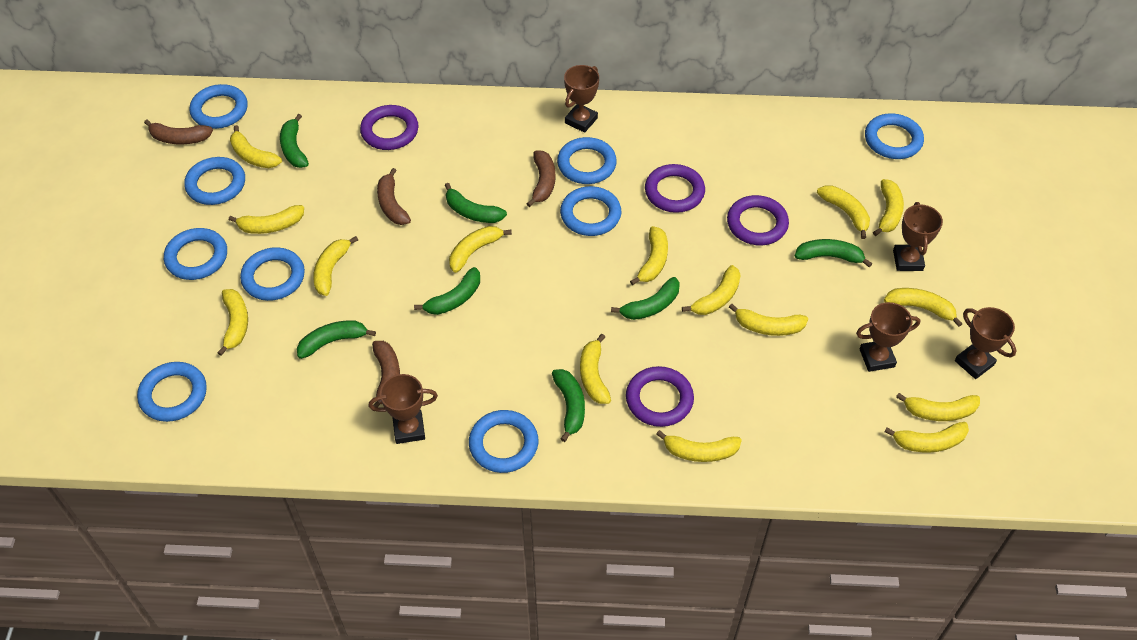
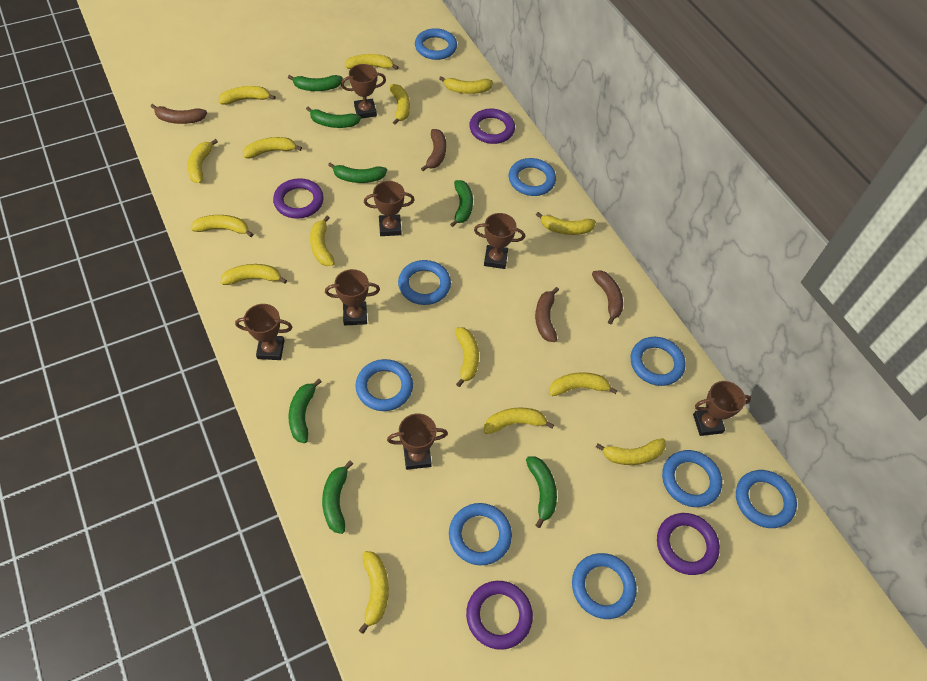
brown trophy: [369,374,438,444] [564,65,599,133] [856,302,920,372] [893,202,943,271] [955,307,1016,379] = 5 -> [235,304,292,360] [325,269,380,325] [341,64,386,119] [364,181,415,236] [387,413,448,470] [474,213,525,269] [693,381,751,436] = 7

